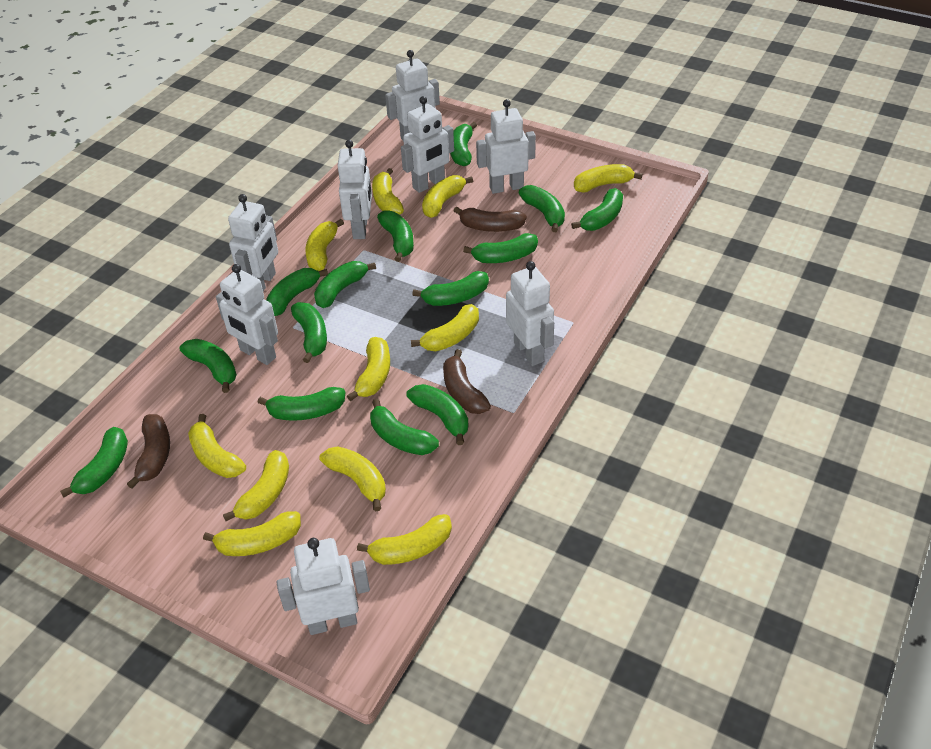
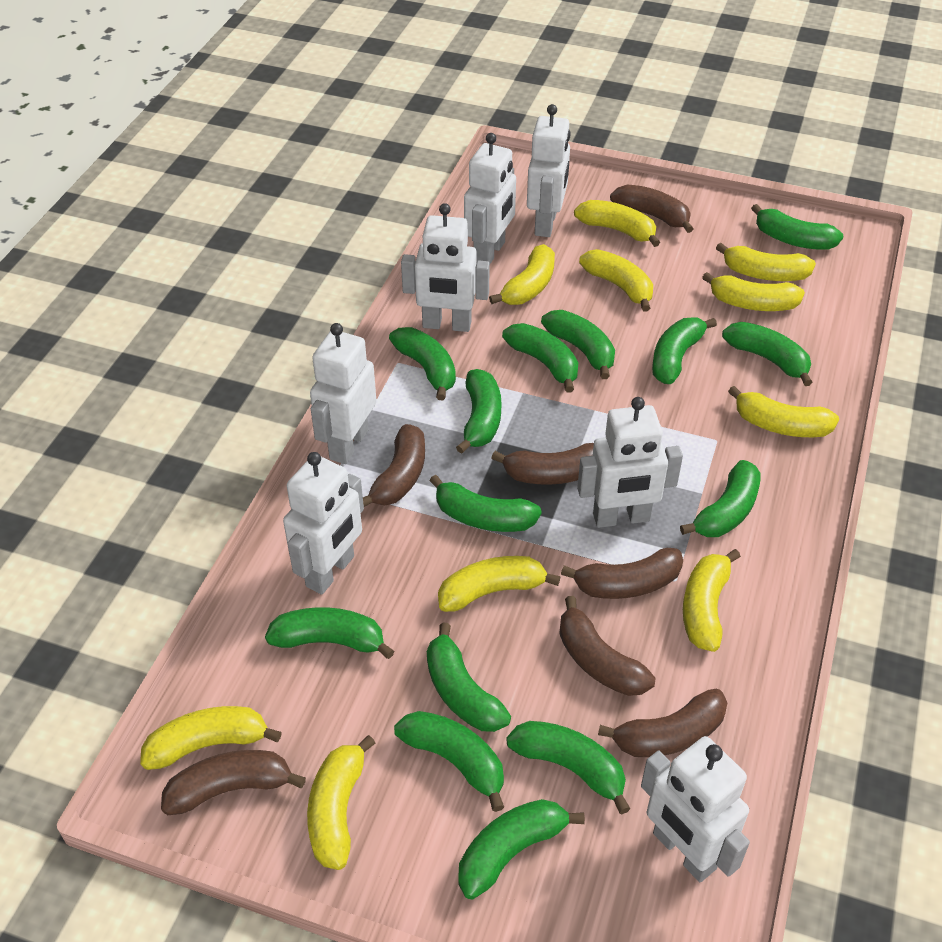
brown banana: [127,414,170,489] [443,349,491,414] [453,207,527,232] = 3 -> [161,750,306,815] [363,424,425,507] [491,443,594,485] [559,596,655,696] [561,548,683,599] [598,689,727,757] [610,185,693,233] = 7
white robot: [216,264,278,365] [228,194,278,291] [277,538,370,635] [338,140,372,239] [385,50,440,140] [401,96,454,193] [476,99,536,194] [506,261,554,366] = 8 -> [283,452,364,595] [310,323,377,464] [401,203,490,332] [464,133,516,264] [527,104,570,237] [577,397,683,528] [641,736,750,882] = 7
yellow banana: [188,414,246,478] [203,511,301,556] [223,450,289,521] [305,219,344,271] [319,446,386,511] [347,337,390,401] [357,514,452,565] [372,168,404,215] [411,304,479,351] [422,175,473,218] [574,164,643,193] = 11 -> [140,706,282,770] [307,735,375,870] [438,556,560,612] [489,244,555,305] [574,200,660,247] [579,249,653,312] [683,549,741,652] [702,272,805,311] [716,243,816,281] [728,386,839,437] = 10

